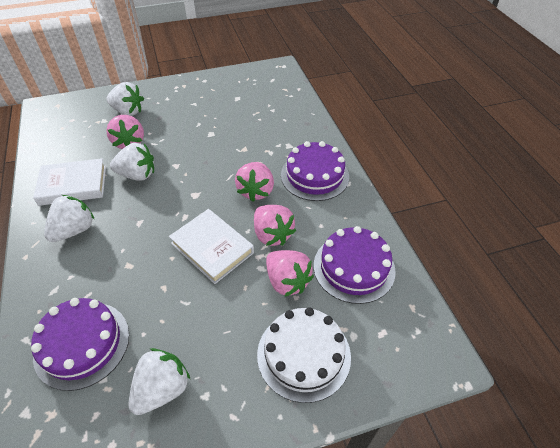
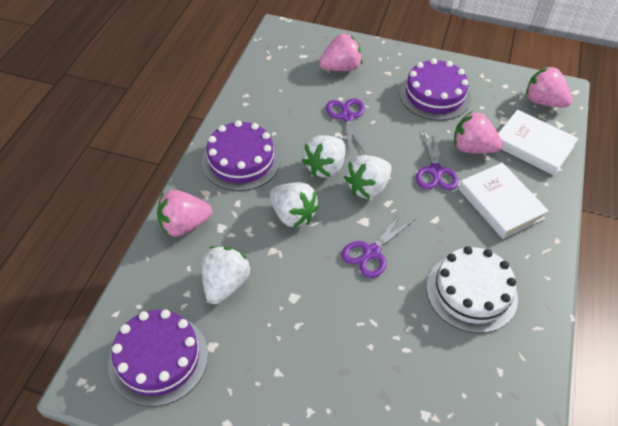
purple scissors: none = 0 -> [326,98,365,154] [341,212,415,278] [416,131,459,190] = 3

